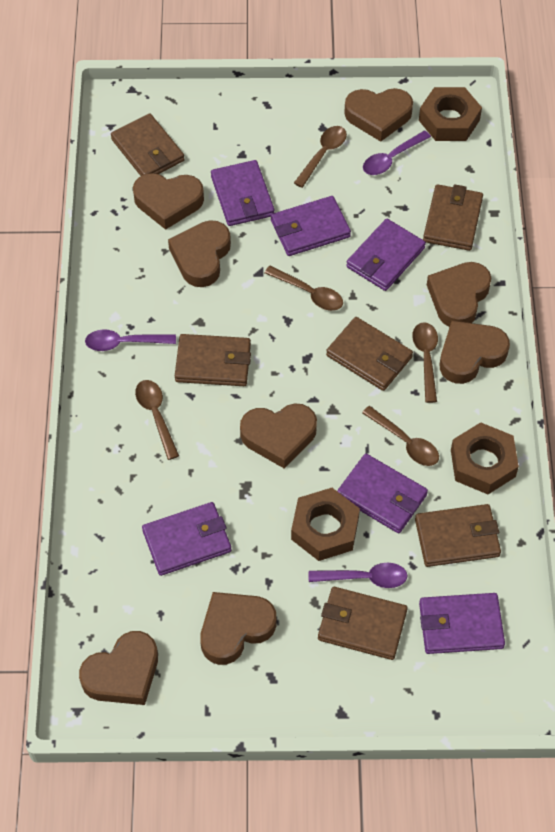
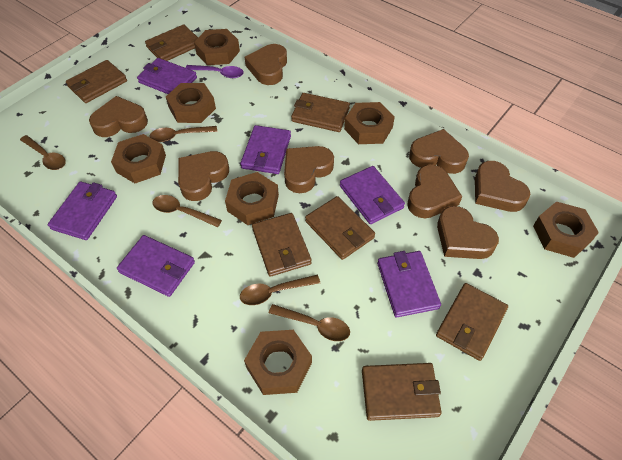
brown nut: [291,488,360,561] [419,87,482,141] [451,422,519,494] = 3 -> [111,134,166,183] [166,83,216,123] [194,29,240,65] [225,172,279,225] [244,330,312,395] [344,102,395,144] [533,201,599,258] = 7
brown wallet: [111,113,185,176] [175,334,251,386] [318,587,408,660] [326,317,413,391] [415,504,501,567] [423,184,483,251] = 6 -> [66,60,127,103] [145,24,198,61] [252,213,311,277] [291,93,350,132] [305,196,375,260] [362,363,442,421] [436,283,508,361] = 7
purple spoon: [85,330,176,351] [309,563,408,588] [363,131,431,175] = 3 -> [185,65,244,78] = 1

